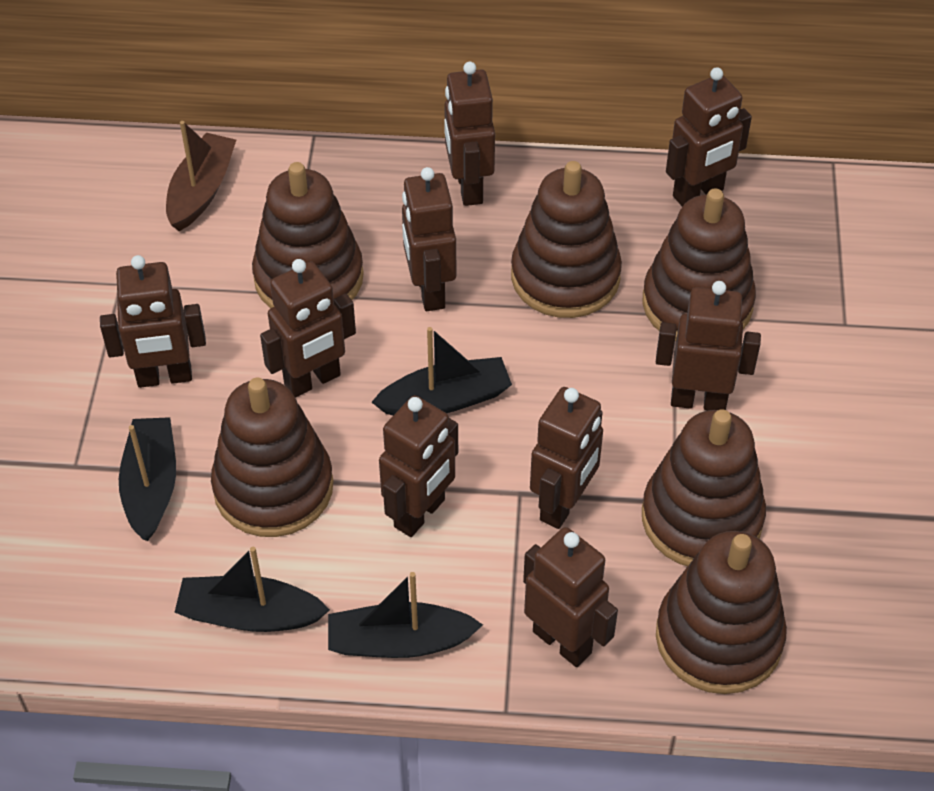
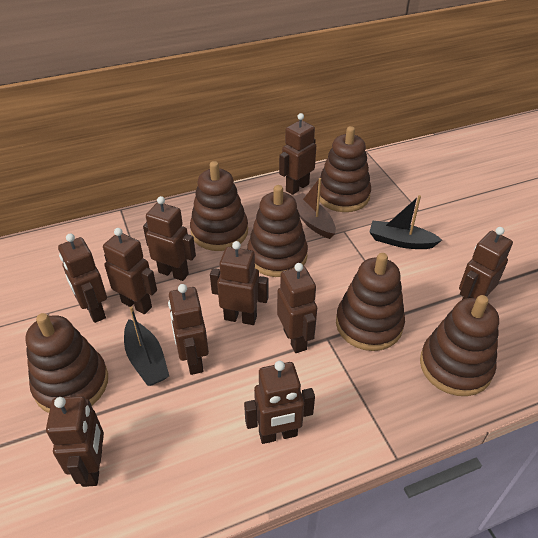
black boat: [119,417,176,541] [175,547,330,632] [328,572,483,658] [372,327,512,416] = 4 -> [124,306,169,386] [369,195,442,249] = 2
brown robot: [100,255,206,388] [260,259,356,398] [379,395,458,537] [402,167,456,311] [444,62,495,206] [523,527,618,667] [530,387,603,529] [656,281,761,411] [666,67,752,207] = 9 -> [46,396,104,487] [58,234,107,323] [103,228,157,314] [143,196,196,281] [168,284,209,375] [210,241,269,325] [244,361,315,444] [277,263,317,353] [279,113,316,195] [459,227,513,300] = 10

